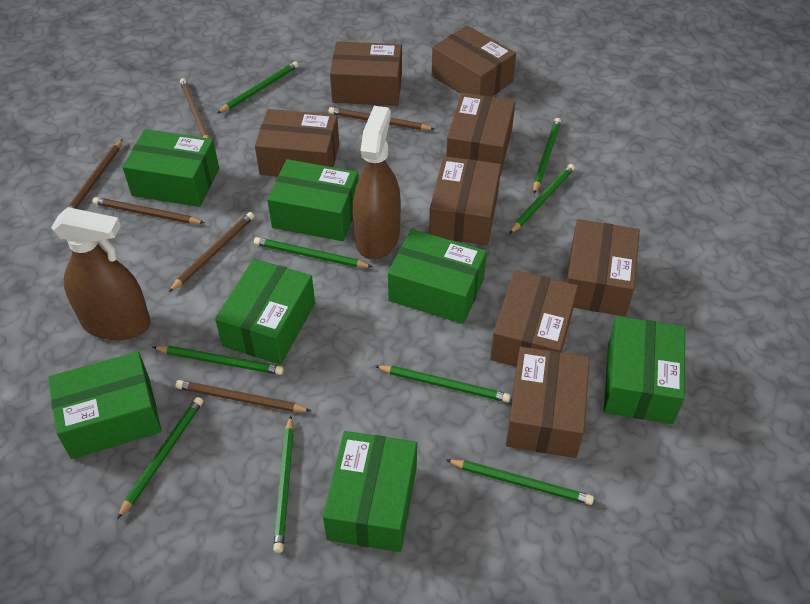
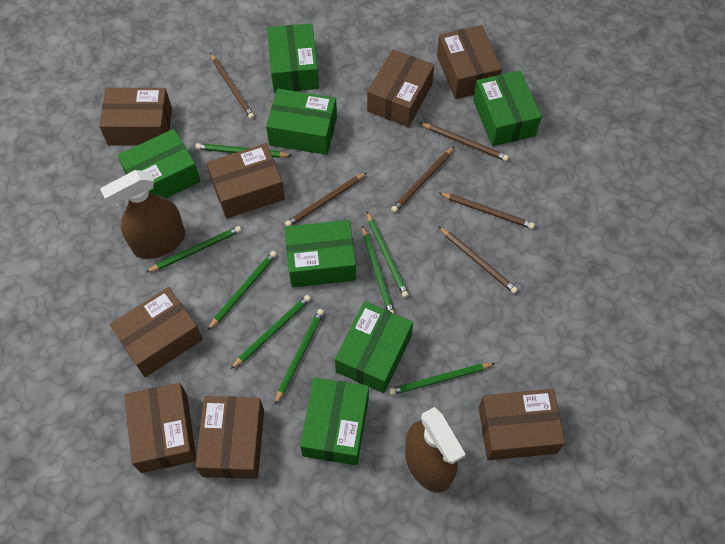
green pencil: [117,397,203,519] [153,346,284,375] [217,61,299,113] [254,237,373,267] [273,415,294,553] [375,365,511,402] [446,459,594,505] [509,164,575,234] [533,118,561,194] = 9 -> [146,226,241,272] [196,143,292,158] [207,251,277,331] [231,295,311,369] [275,309,324,404] [362,226,395,314] [367,212,409,298] [389,363,495,395] = 8

